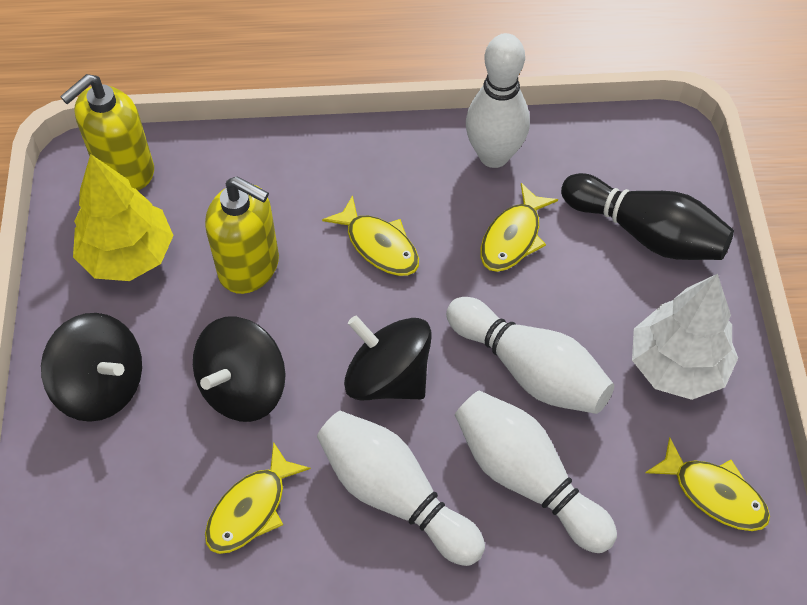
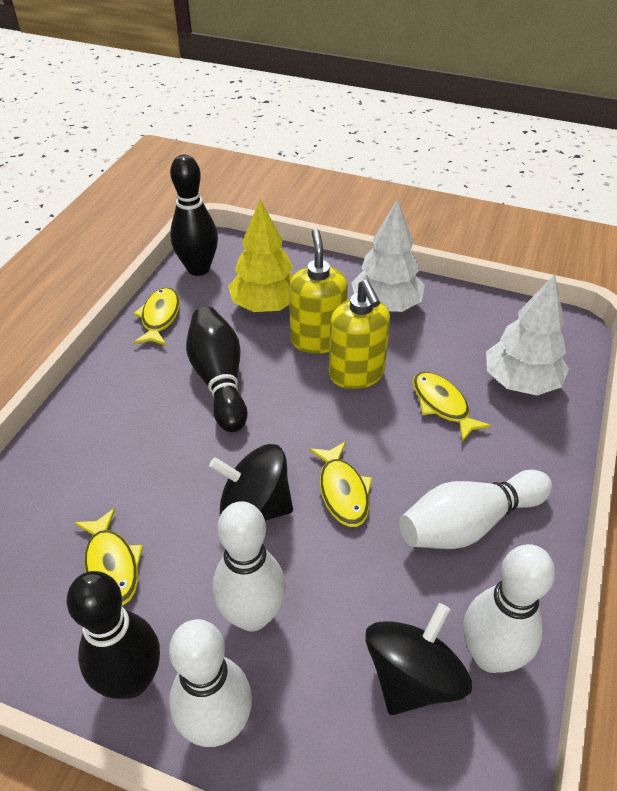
black bowling pin: [561,173,734,260] = 1 -> [67,571,160,699] [170,155,218,276] [186,307,247,432] = 3
black spinning top: [41,313,142,422] [193,317,286,422] [344,316,432,400] = 3 -> [209,444,293,521] [365,603,472,715] = 2
white tree: [632,274,738,400] = 1 -> [351,199,425,312] [486,274,569,395] = 2

